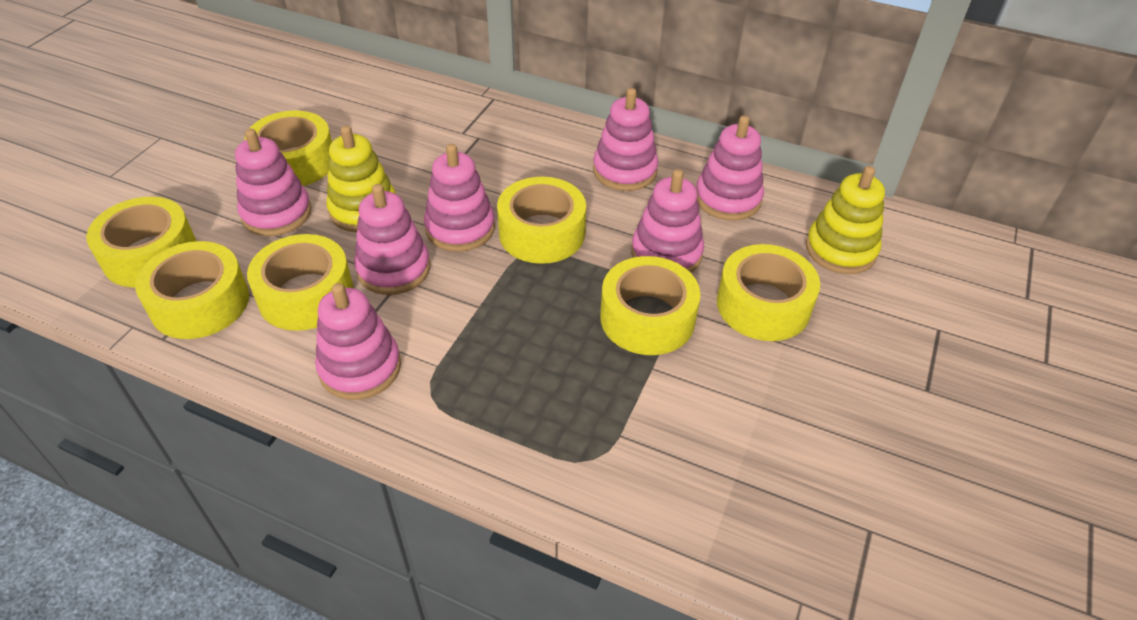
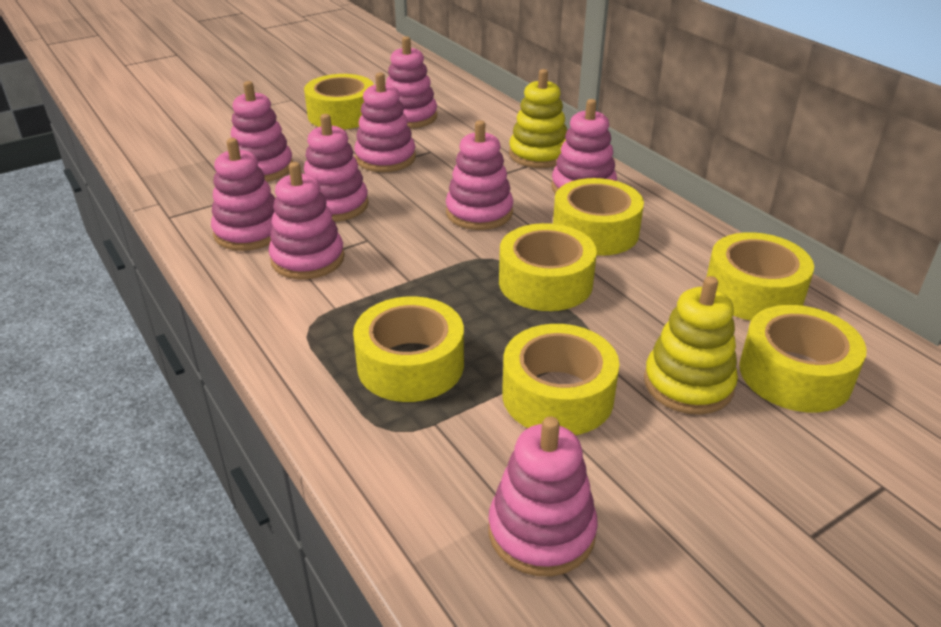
pink stacking toy: [235,129,312,236] [315,283,401,400] [354,184,430,295] [424,144,495,252] [593,88,658,191] [631,169,704,273] [696,116,764,220] = 7 -> [211,138,275,251] [231,81,293,182] [269,162,345,279] [304,114,369,222] [354,73,416,172] [386,36,437,128] [446,120,513,230] [489,416,598,576] [551,99,617,194] = 9

